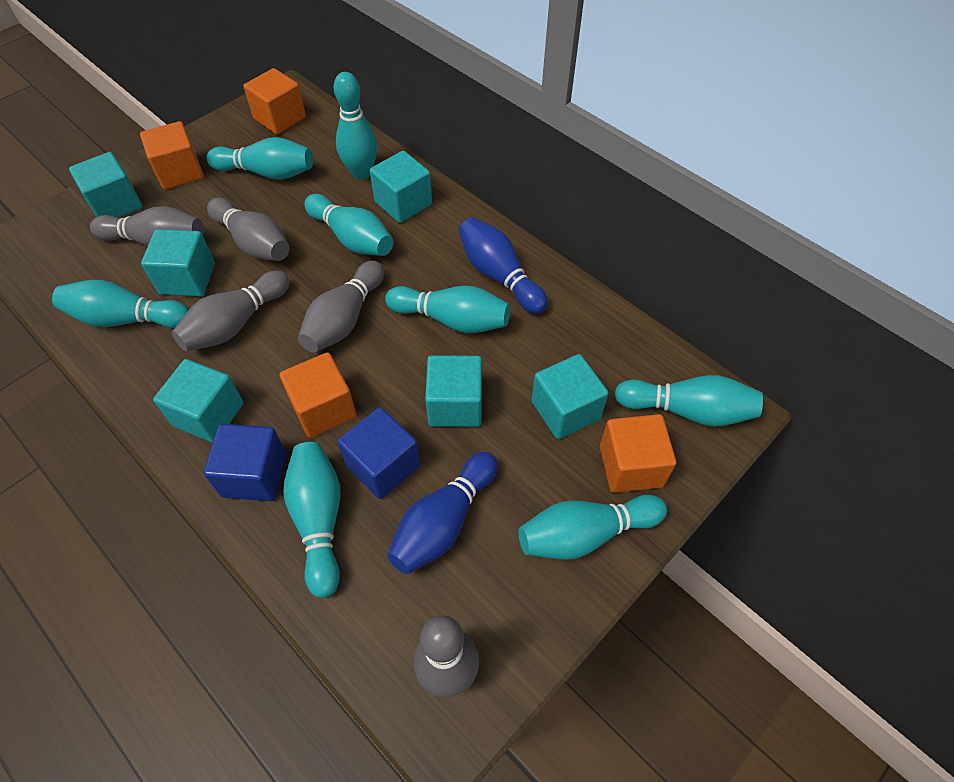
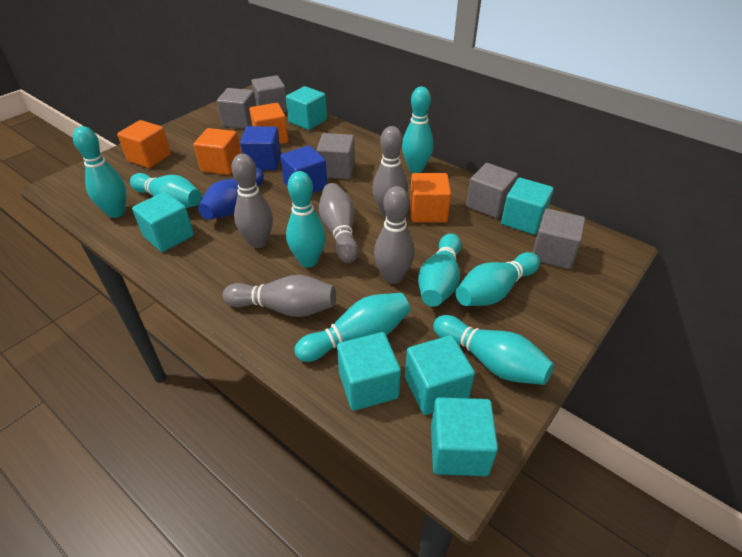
blue bowling pin: [387,452,498,574] [459,217,548,314] = 2 -> [198,168,264,219] = 1
grey cube: none = 0 -> [217,88,256,129] [251,75,287,113] [316,133,355,179] [466,163,518,218] [532,209,585,269] = 5

